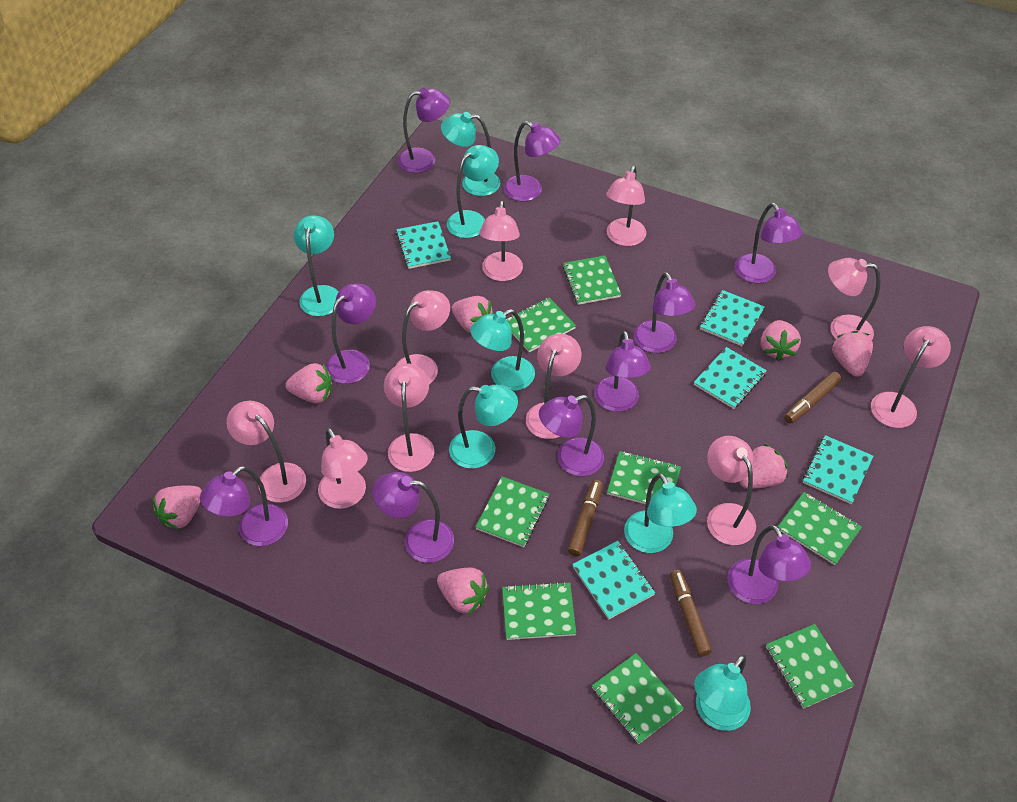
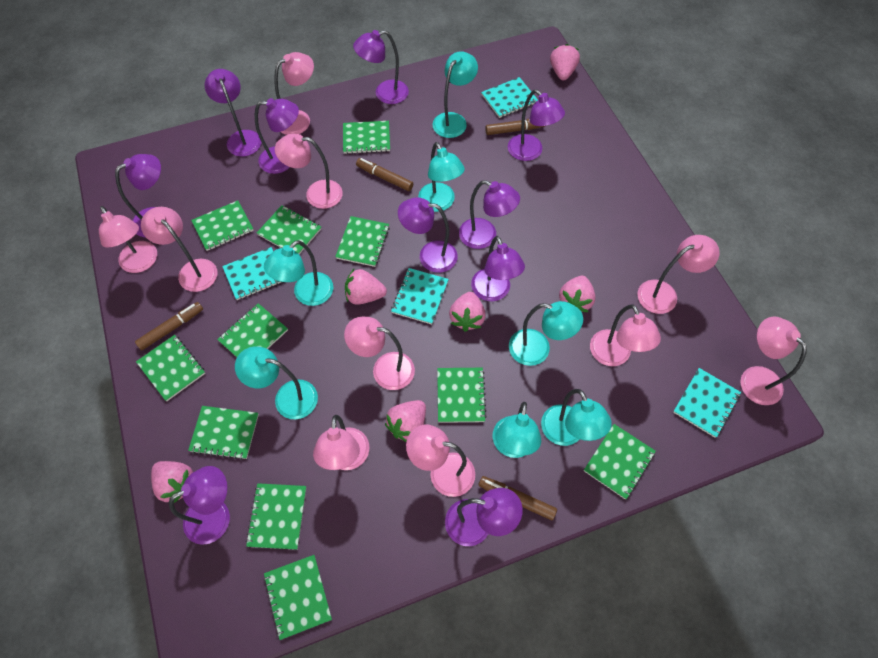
brown marker: [568,480,603,556] [670,570,712,657] [784,372,842,424] = 3 -> [135,302,203,350] [356,158,413,191] [479,476,557,520] [485,119,545,135] = 4
green notebook: [476,476,549,547] [502,582,576,640] [506,297,576,352] [563,256,621,305] [592,653,684,744] [607,451,681,504] [766,624,854,709] [778,492,862,565] = 8 -> [136,335,205,401] [188,406,259,460] [191,200,254,251] [217,303,288,357] [246,483,306,550] [257,205,321,254] [264,555,332,640] [335,216,390,267] [343,121,390,154] [437,368,487,423] [584,424,656,499] = 11
pink strawberry: [152,486,202,530] [285,363,332,404] [437,568,489,615] [452,296,494,333] [739,443,788,489] [761,320,801,361] [832,331,873,377] = 7 -> [151,461,193,503] [345,269,387,305] [385,400,426,442] [449,292,486,332] [550,44,580,80] [559,276,595,312] = 6
turquoise notebook: [396,221,451,269] [572,541,655,620] [694,347,767,409] [700,290,765,346] [803,435,873,504] = 5 -> [222,247,283,300] [391,268,449,324] [481,77,538,118] [673,368,741,438] = 4

